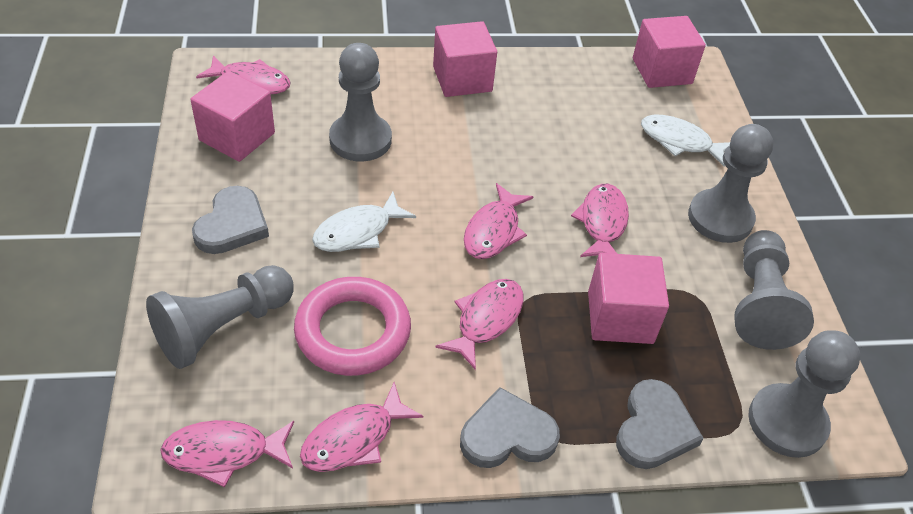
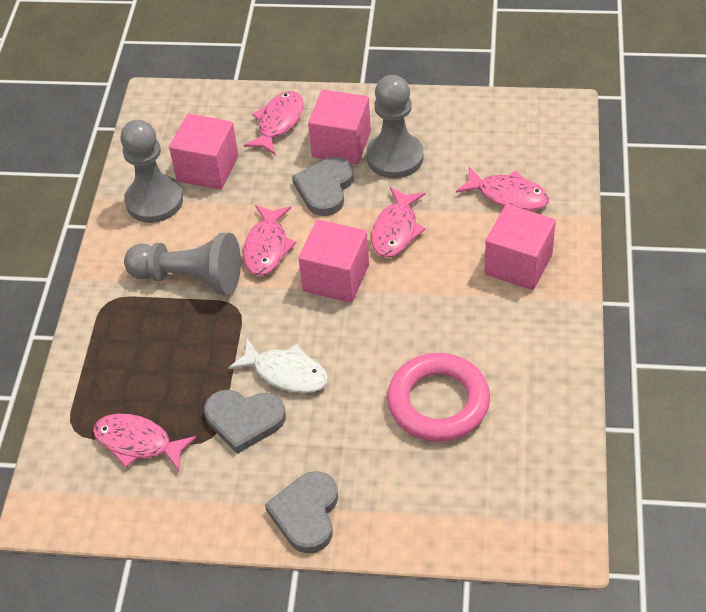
grey pawn: [146,265,294,369] [329,43,392,161] [688,124,773,243] [734,230,814,350] [748,330,860,458] = 5 -> [120,120,183,223] [124,233,241,295] [367,75,423,178] = 3
pink fish: [160,420,294,487] [196,55,291,94] [300,382,423,472] [435,279,523,370] [464,183,533,259] [571,184,629,257] = 6 -> [93,414,197,471] [243,205,296,276] [244,91,304,155] [371,187,426,257] [456,167,549,211] = 5
white fish: [312,192,416,252] [641,115,730,167] = 2 -> [228,339,328,393] = 1

